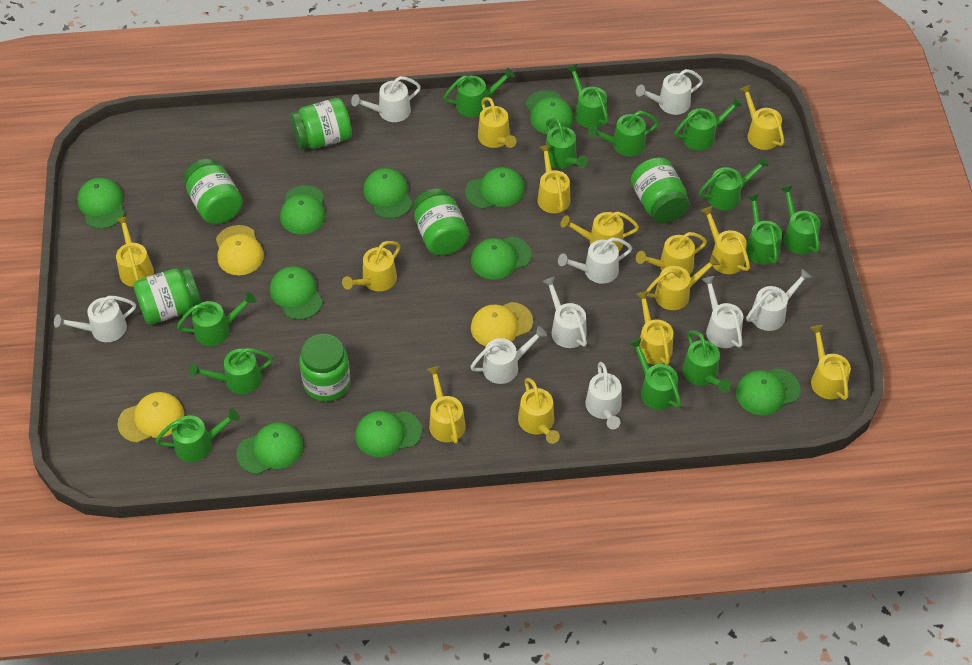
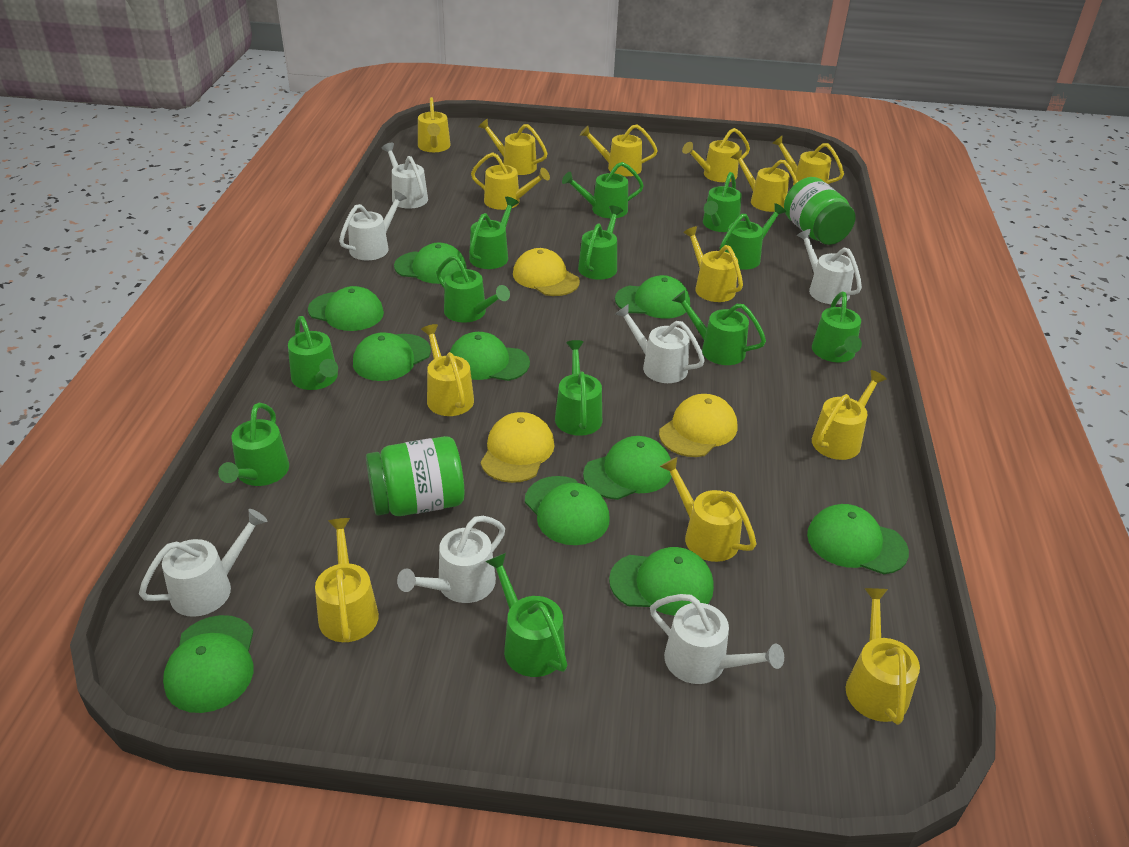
green jar: [133,267,201,325] [184,159,243,224] [290,98,352,150] [299,334,350,402] [413,188,469,255] [631,158,689,224] = 6 -> [366,436,464,516] [784,177,855,245] = 2
green watering can: [156,409,240,462] [177,292,256,346] [189,348,273,394] [444,67,515,117] [546,118,588,169] [566,64,609,128] [588,111,659,156] [629,338,681,410] [675,97,743,150] [682,330,731,393] [699,156,770,210] [746,194,782,265] [780,185,820,254] = 13 -> [218,403,289,486] [288,316,338,390] [436,255,510,323] [469,197,519,269] [485,553,567,677] [555,340,602,436] [562,162,644,218] [578,206,623,280] [672,290,766,365] [703,172,742,232] [720,203,786,270] [812,292,862,362] = 12
white watering can: [54,296,136,342] [351,76,421,122] [471,326,547,384] [543,277,587,348] [558,237,632,284] [585,362,621,429] [636,69,703,115] [702,276,743,348] [746,269,812,331] = 9 -> [139,509,267,617] [339,191,407,260] [382,143,428,209] [397,516,505,603] [615,305,705,383] [650,594,784,684] [797,229,862,304] = 7

